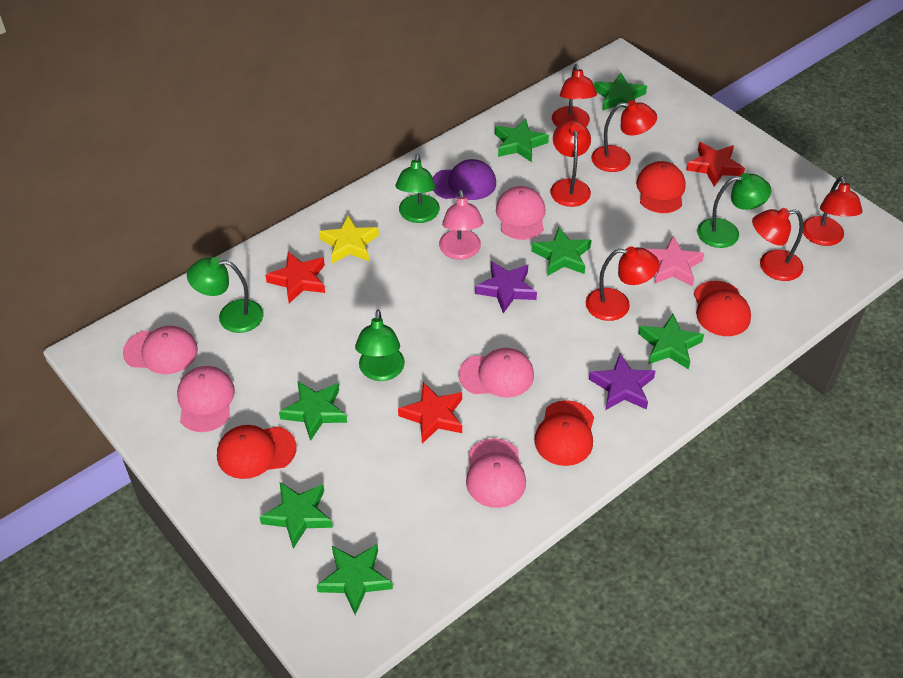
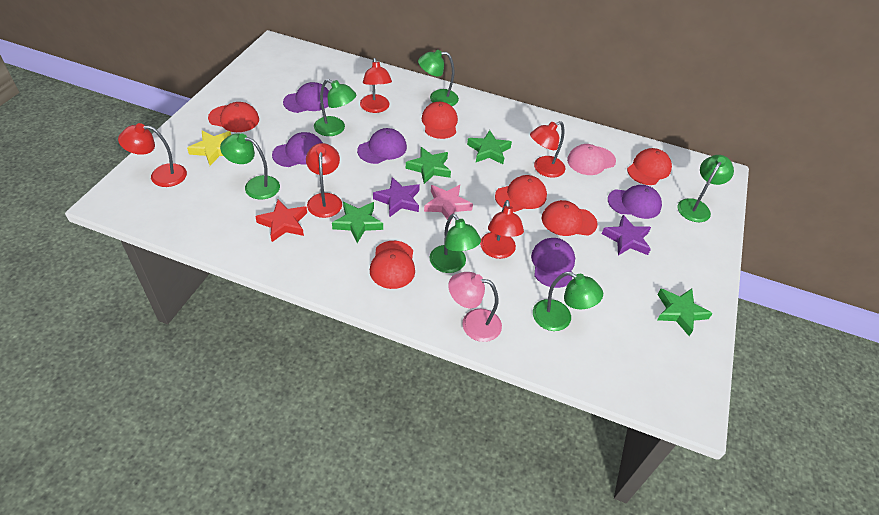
green lamp: [187,257,264,333] [355,310,405,381] [395,154,440,223] [697,173,772,248] = 4 -> [220,133,280,200] [314,79,356,136] [418,50,459,106] [429,214,481,273] [533,272,603,331] [678,155,734,222] = 6
green star: [259,482,333,549] [279,382,347,441] [316,544,393,615] [495,118,549,162] [531,227,591,276] [594,73,647,111] [638,314,704,369] = 7 -> [332,202,383,243] [406,147,451,184] [467,130,512,164] [657,288,713,336] = 4
pink cap: [123,326,198,374] [177,366,235,432] [459,348,534,398] [466,438,526,508] [496,186,545,240] = 5 -> [567,144,616,175] = 1
purple cap: [433,159,496,200] = 1 -> [272,132,323,167] [283,82,329,113] [357,128,407,164] [531,238,575,288] [608,185,662,219] = 5
red cap: [217,425,296,479] [534,400,594,466] [636,161,686,213] [694,281,751,336] = 4 -> [208,102,259,132] [370,241,415,289] [422,102,458,139] [495,175,547,212] [542,200,598,236] [627,148,672,185] = 6
red lamp: [550,120,591,207] [552,64,597,127] [586,246,660,321] [591,100,657,172] [752,208,803,281] [803,176,862,246] = 6 -> [118,123,187,187] [306,143,342,218] [360,58,392,113] [480,200,524,259] [530,121,565,178] = 5
red star: [265,252,325,303] [398,382,462,444] [686,142,745,187] = 3 -> [255,199,307,242] = 1

